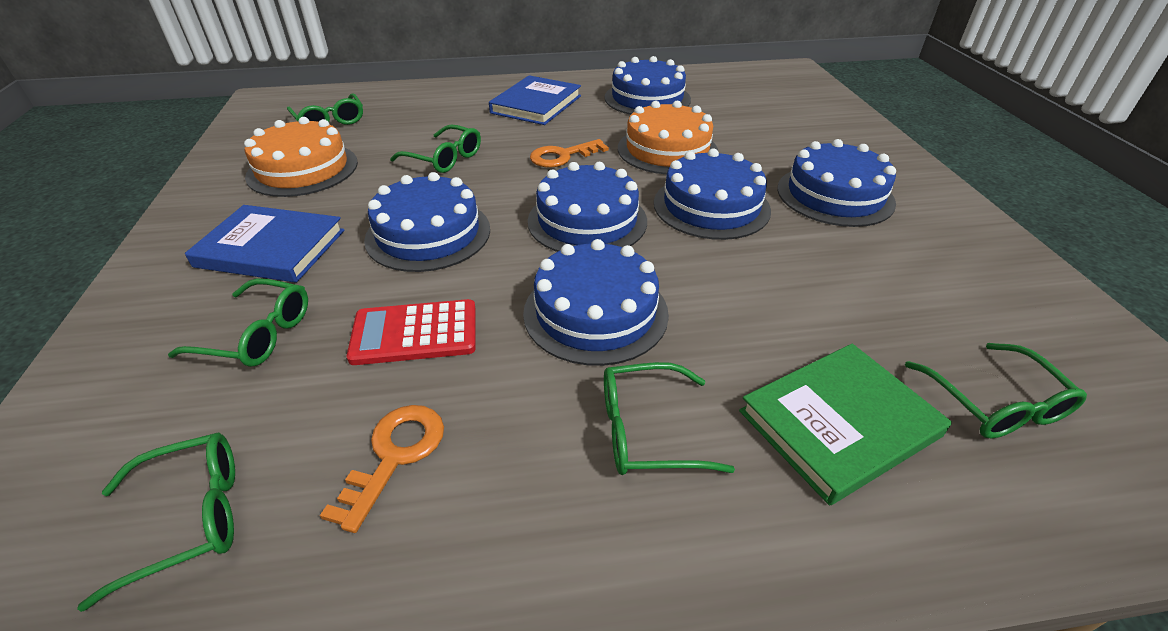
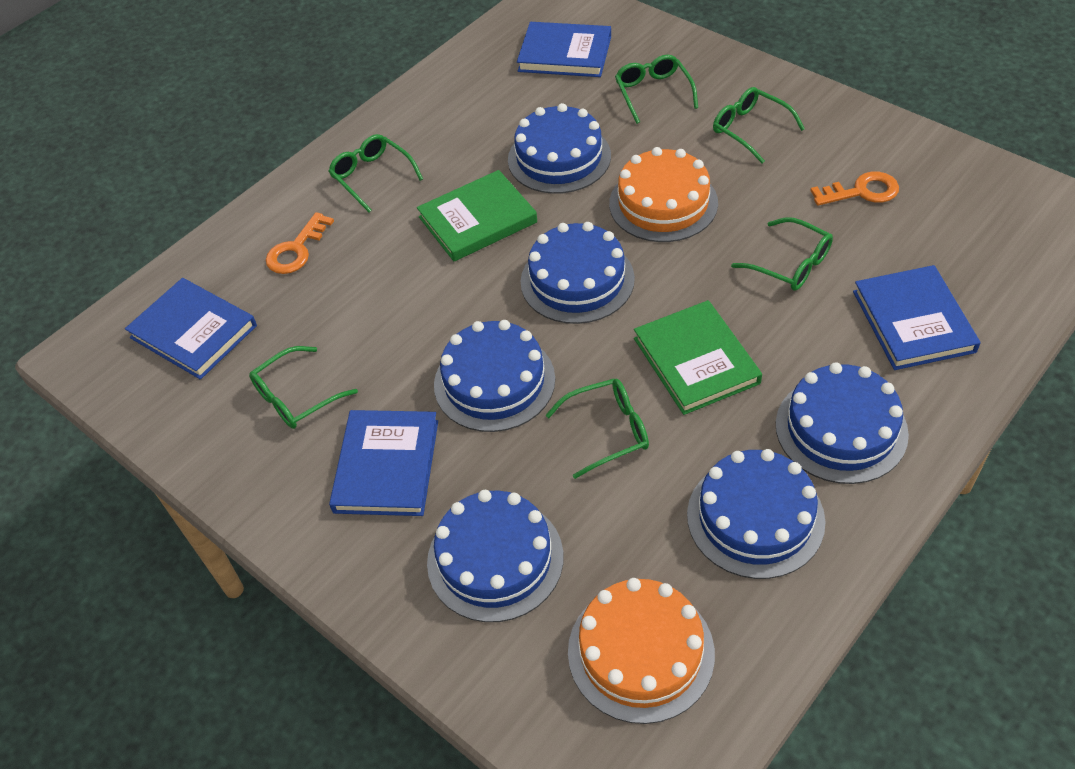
blue book: [185,205,345,283] [489,75,581,125] = 2 -> [125,278,257,380] [329,410,438,516] [517,22,611,77] [853,265,980,370] = 4
green book: [739,344,952,505] = 1 -> [417,170,537,262] [634,300,762,415] = 2
red calculator: [346,299,476,365] = 1 -> none = 0

